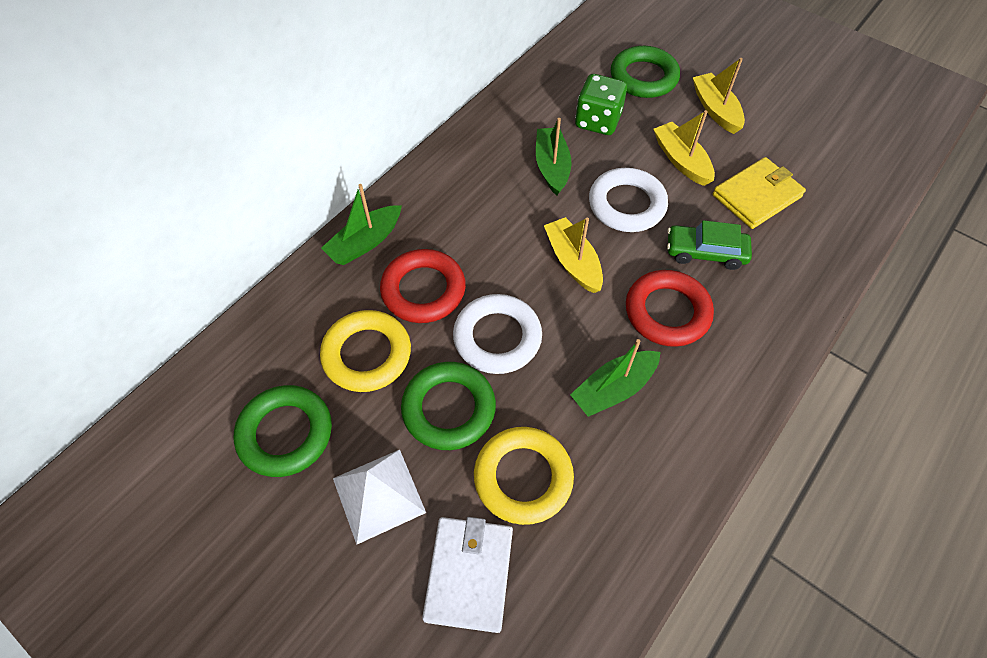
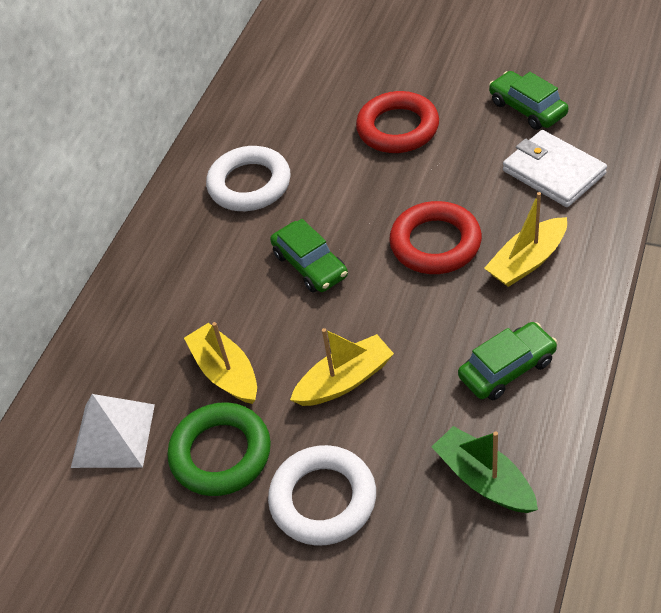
green boat: [321,184,402,265] [536,118,571,195] [570,339,661,417] = 3 -> [432,426,538,513] = 1
green car: [667,220,752,270] = 1 -> [270,219,348,292] [458,322,558,400] [489,71,568,130] = 3
green dice: [575,74,627,135] = 1 -> none = 0
green ring: [234,385,332,477] [401,362,496,450] [611,46,680,98] = 3 -> [168,402,271,496] = 1
yellow ring: [320,310,411,392] [474,427,574,525] = 2 -> none = 0
yellow wallet: [712,157,806,229] = 1 -> none = 0

